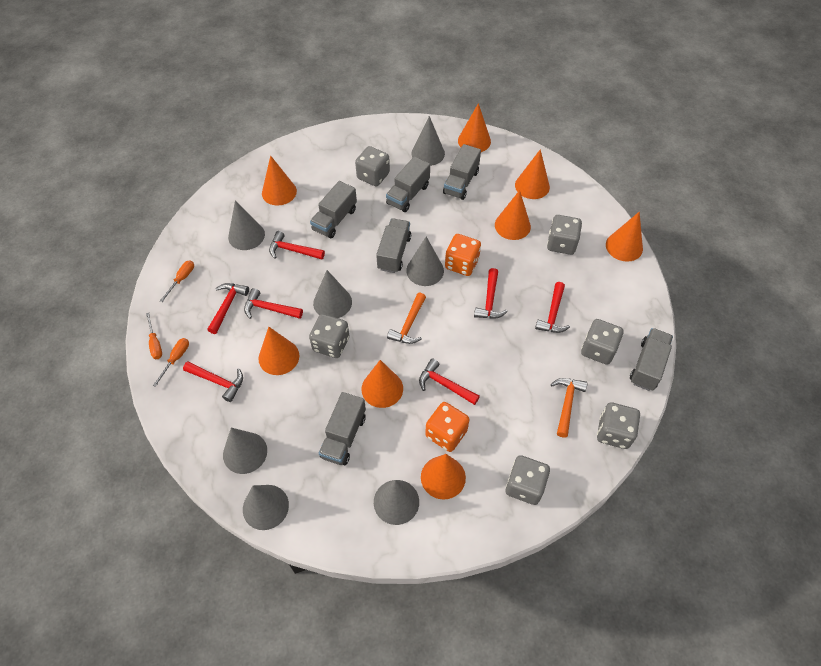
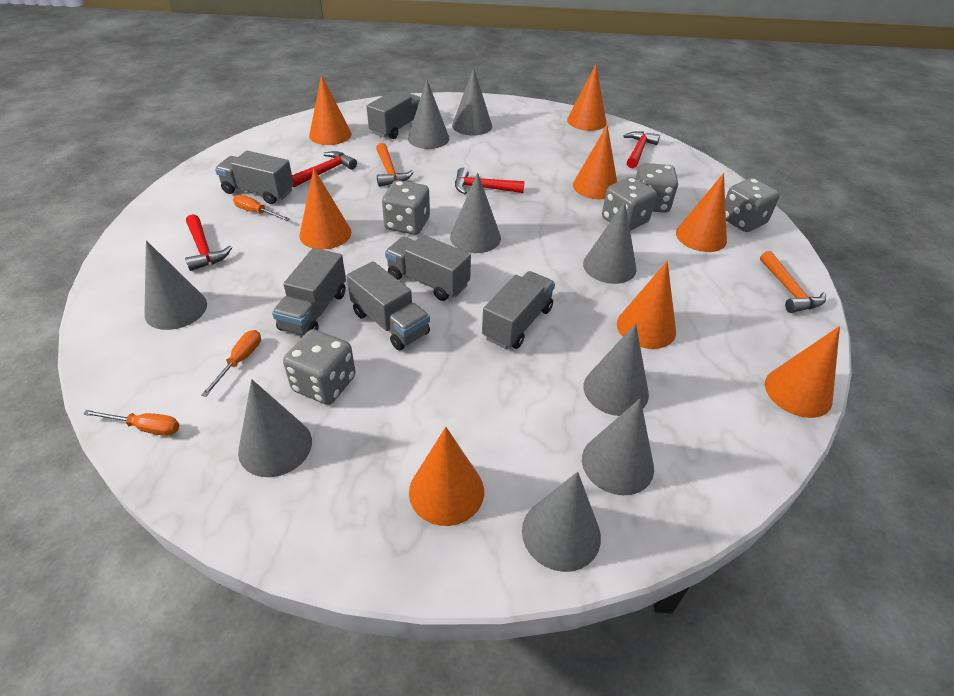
grey cone: [223,428,267,474] [228,200,265,250] [243,485,289,530] [313,270,352,318] [374,480,419,525] [406,237,444,286] [411,116,445,166] = 7 -> [144,240,207,330] [238,379,312,477] [408,79,449,149] [450,172,501,253] [452,67,492,136] [522,472,601,572] [582,399,654,495] [583,201,637,284] [584,323,649,416] = 9
grey dice: [309,314,349,358] [355,146,390,186] [506,455,550,505] [547,215,582,255] [581,319,623,365] [597,402,640,449] = 6 -> [283,329,356,405] [382,180,430,235] [602,177,657,231] [636,163,678,213] [725,178,780,232] = 5
orange dice: [425,402,469,452] [445,234,481,276] = 2 -> none = 0
red hammer: [183,361,243,402] [207,283,249,334] [244,288,303,319] [269,231,325,259] [419,358,480,405] [474,268,508,319] [535,282,570,333] = 7 -> [185,214,232,271] [292,151,357,187] [455,168,524,194] [624,131,660,168] = 4

